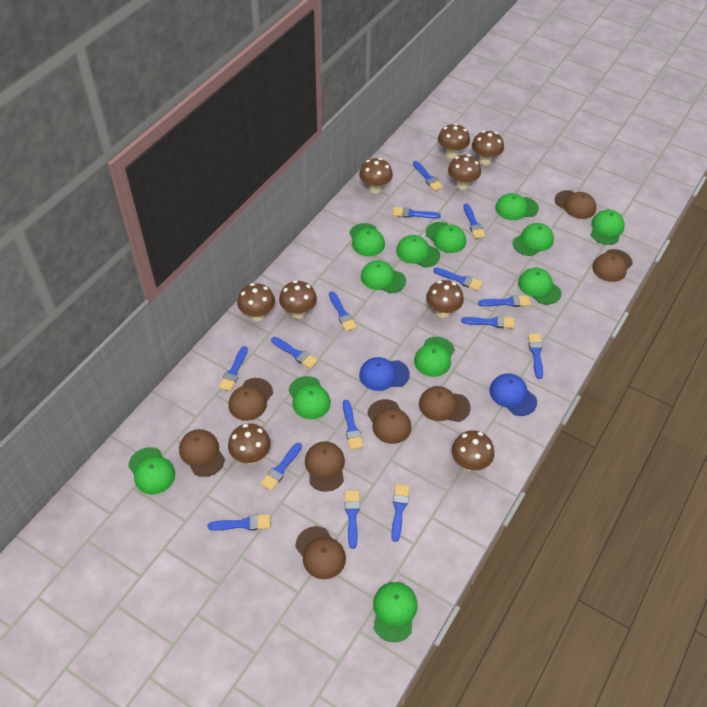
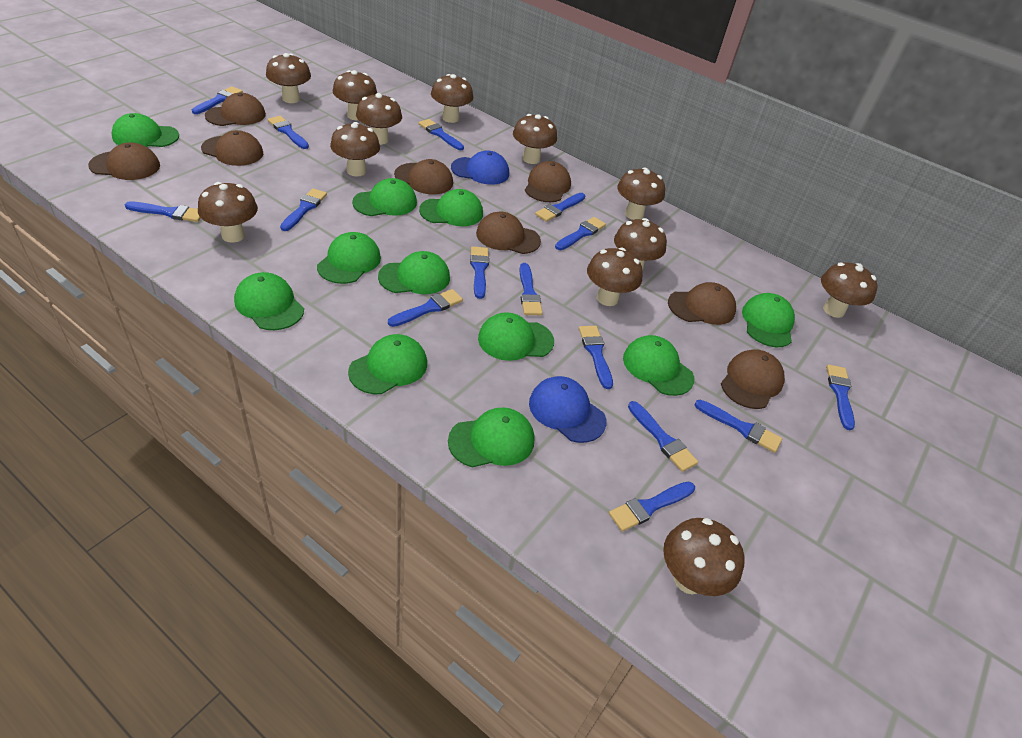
brown mushroom: [228,423,271,464] [237,283,275,321] [279,280,317,319] [359,158,393,193] [426,280,464,318] [438,123,470,158] [448,154,481,190] [452,430,495,471] [472,131,504,165] = 9 -> [198,182,258,243] [266,53,311,103] [330,122,380,177] [333,70,377,120] [356,93,402,145] [431,74,473,123] [513,114,557,164] [587,248,643,306] [614,218,667,272] [617,167,665,220] [663,518,744,596] [821,262,878,318] = 12
green cap: [128,447,175,494] [289,376,331,419] [349,223,385,256] [361,260,406,293] [373,582,418,642] [396,235,440,267] [414,337,455,377] [425,222,466,253] [495,193,539,220] [513,223,554,256] [518,268,562,305] [591,210,625,245] = 12 -> [112,113,179,147] [234,272,304,330] [317,232,381,284] [348,334,427,394] [352,178,417,216] [378,251,450,294] [419,189,483,226] [448,407,534,467] [478,312,554,361] [623,335,694,396] [742,293,795,347] = 11

